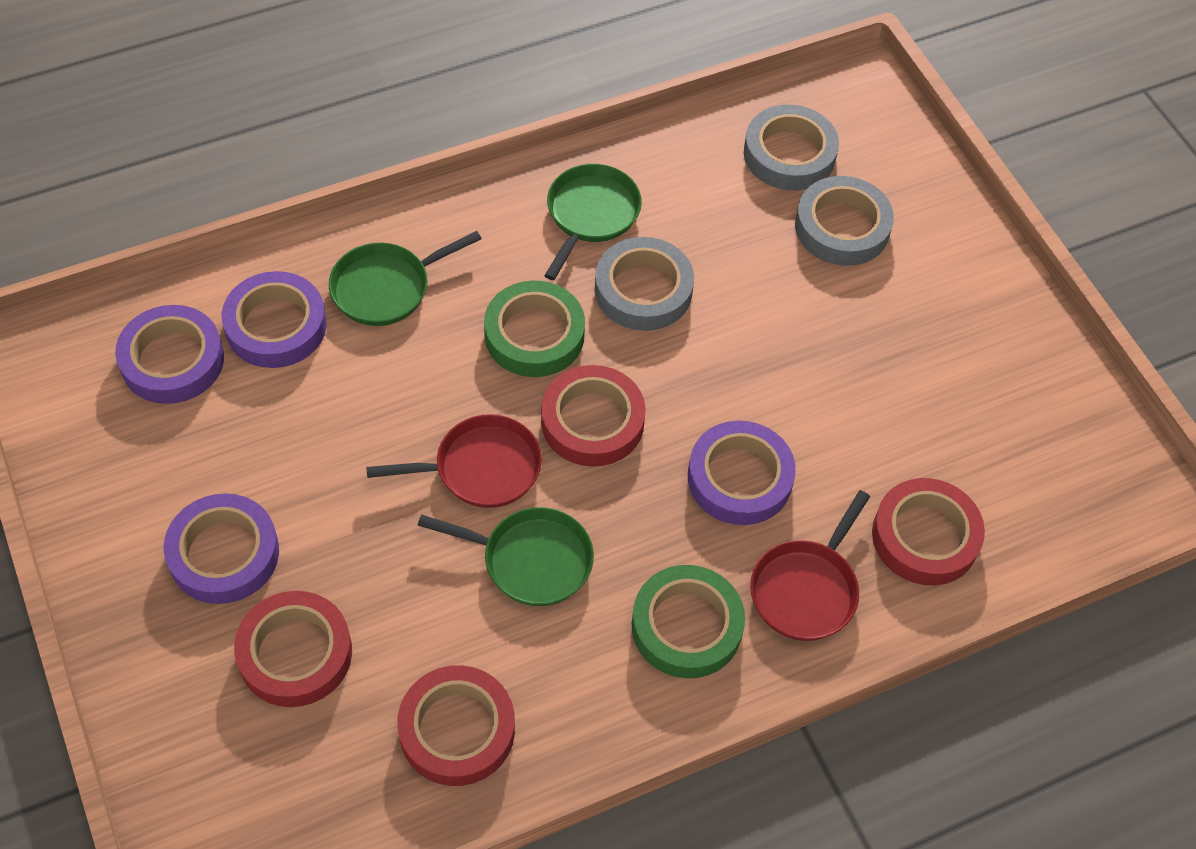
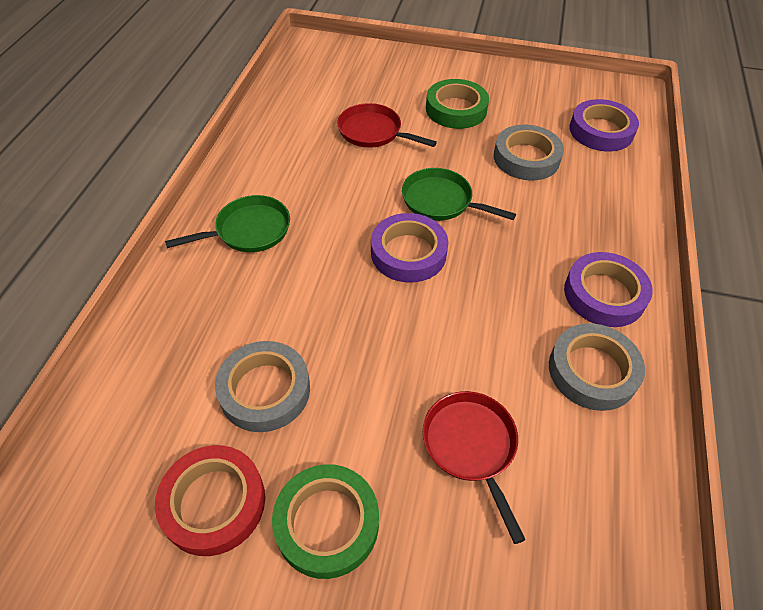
green pan: [329,231,481,326] [418,507,594,606] [544,164,642,280] = 3 -> [165,195,290,252] [402,168,516,221] = 2
purple tape: [115,305,224,404] [164,493,279,604] [222,271,327,368] [688,421,796,525] = 4 -> [371,213,448,283] [564,252,653,327] [569,99,639,152] = 3
red tape: [234,591,352,707] [397,665,515,786] [541,365,646,467] [872,478,985,585] = 4 -> [155,445,265,556] = 1

